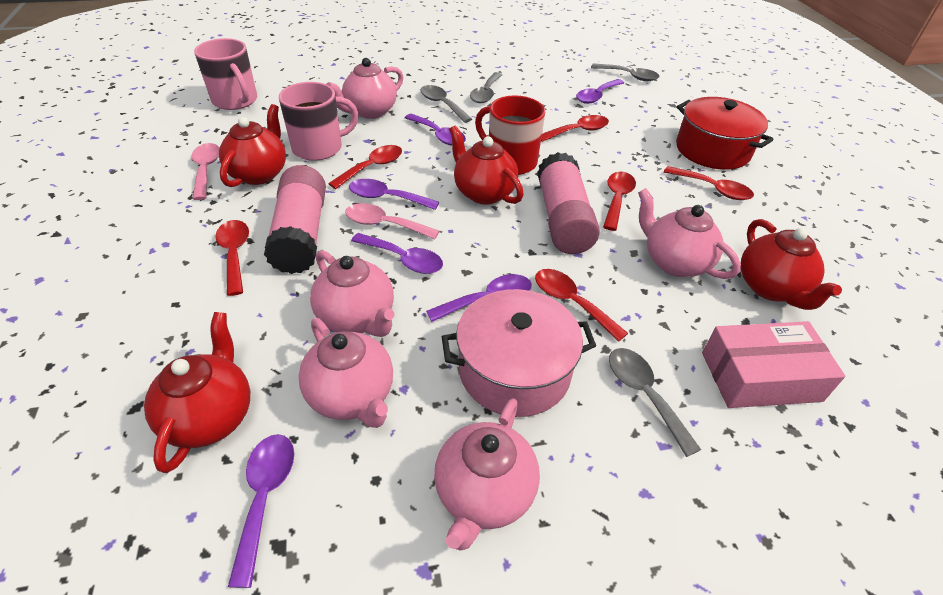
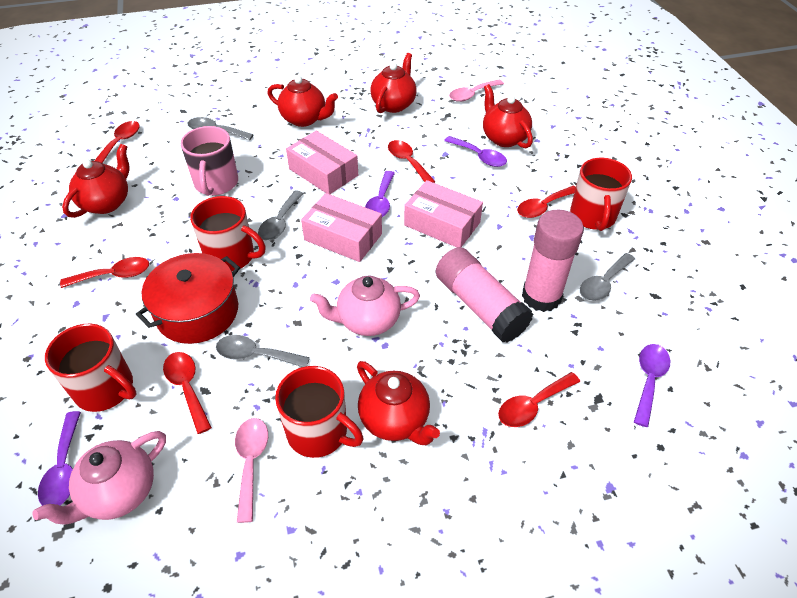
pink box: [702,321,845,408] = 1 -> [286,131,358,194] [301,193,382,262] [404,180,483,247] = 3
pink mug: [194,38,257,110] [279,82,359,161] = 2 -> [181,126,238,196] = 1
pink pot: [441,289,596,417] = 1 -> none = 0
pink teapot: [298,318,393,428] [310,250,395,337] [326,58,403,119] [434,398,540,551] [638,188,741,279] = 5 -> [32,431,166,525] [310,276,420,336] = 2
purple spoon: [228,434,294,588] [349,179,439,210] [351,233,443,274] [404,114,466,146] [426,274,532,322] [576,79,624,104] = 6 -> [38,411,81,506] [365,171,395,217] [444,136,507,167] [634,344,670,427] = 4
red mug: [475,95,545,175] = 1 -> [45,323,136,412] [190,196,266,271] [275,366,363,458] [570,158,632,231] = 4
red teapot: [144,312,250,473] [219,104,286,187] [449,125,524,205] [741,219,842,310] = 4 -> [62,144,130,218] [267,76,338,127] [357,361,440,445] [370,53,417,113] [483,84,533,148] = 5

